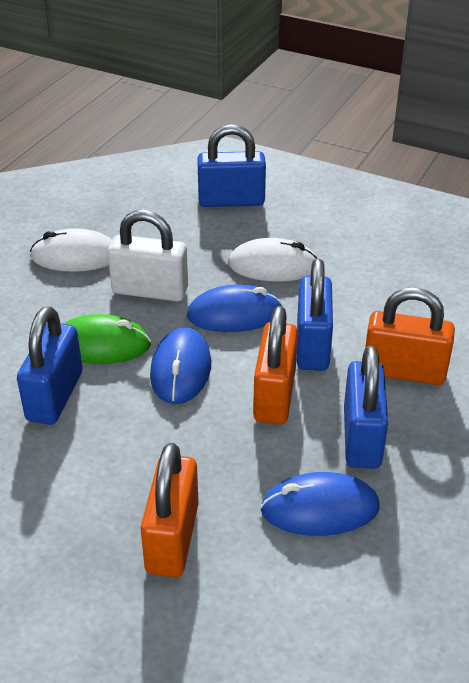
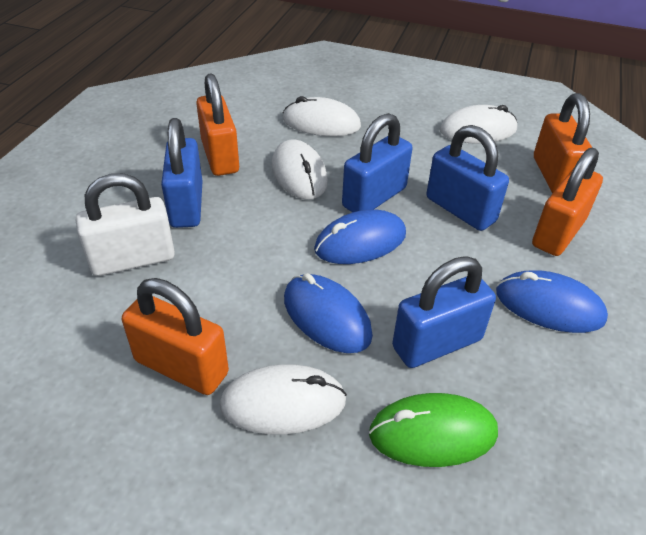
orange padlock: [140,443,199,577] [253,306,298,424] [365,288,455,385] = 3 -> [122,278,229,395] [196,73,239,176] [532,147,603,256] [534,93,592,193] = 4
white mouse: [30,228,112,272] [228,238,318,281] = 2 -> [220,364,347,435] [272,139,328,199] [283,96,361,136] [440,105,517,144] = 4

